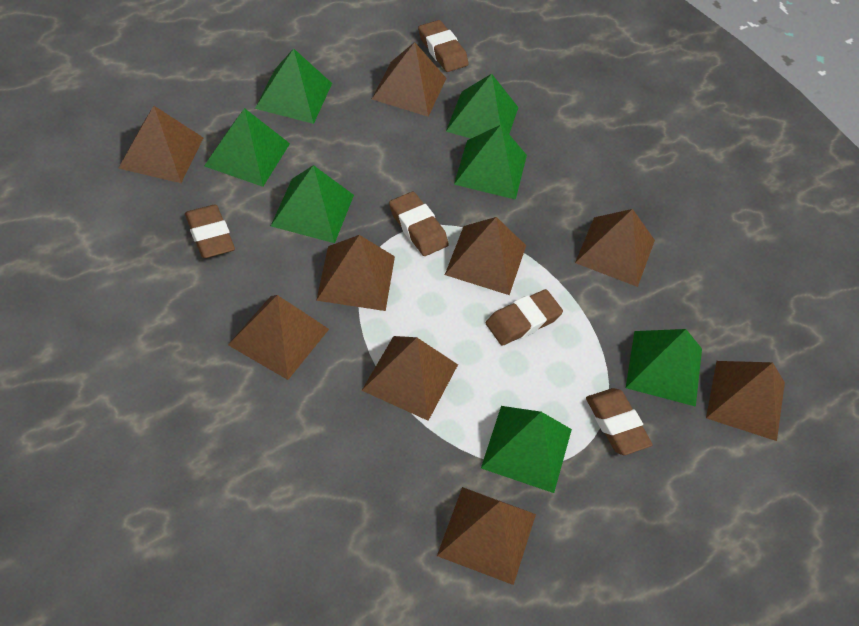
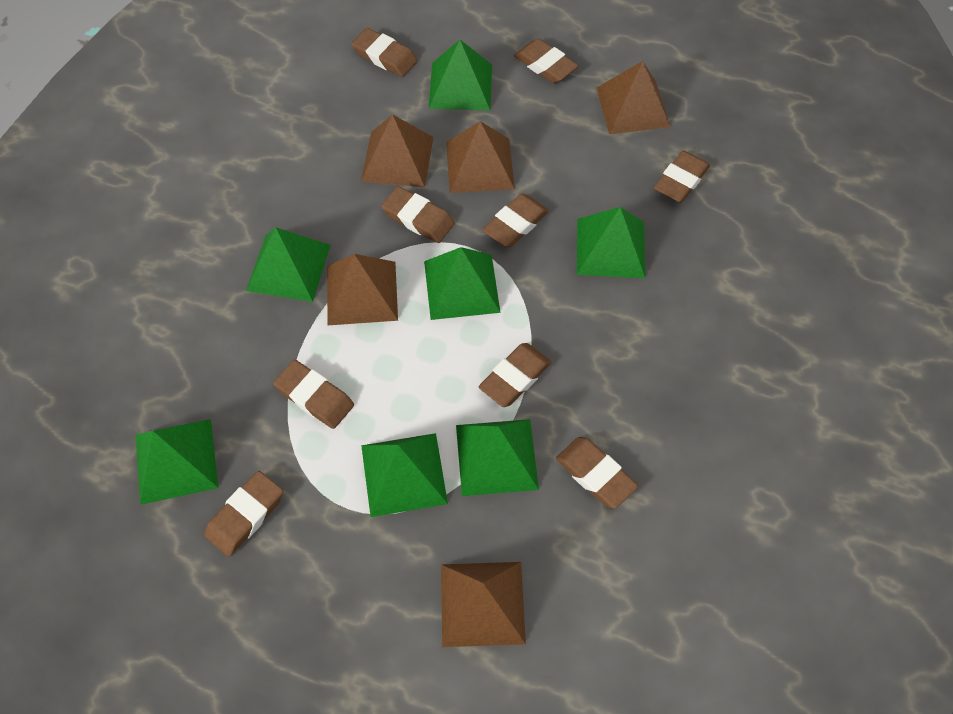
brown eraser: [185,205,235,258] [389,191,449,256] [418,20,468,72] [486,289,563,346] [586,388,653,455] = 5 -> [204,471,283,557] [273,360,354,429] [352,28,418,77] [381,186,455,243] [479,343,551,407] [482,194,549,247] [514,38,578,83] [556,437,638,509] [654,151,710,203] = 9
brown pyramid: [118,106,203,183] [228,295,329,380] [316,235,395,311] [361,336,458,421] [372,42,446,117] [437,487,536,585] [445,217,526,295] [575,209,655,287] [706,361,785,441] = 9 -> [327,254,398,326] [361,114,433,187] [441,562,526,647] [446,121,515,193] [596,61,670,134] = 5

